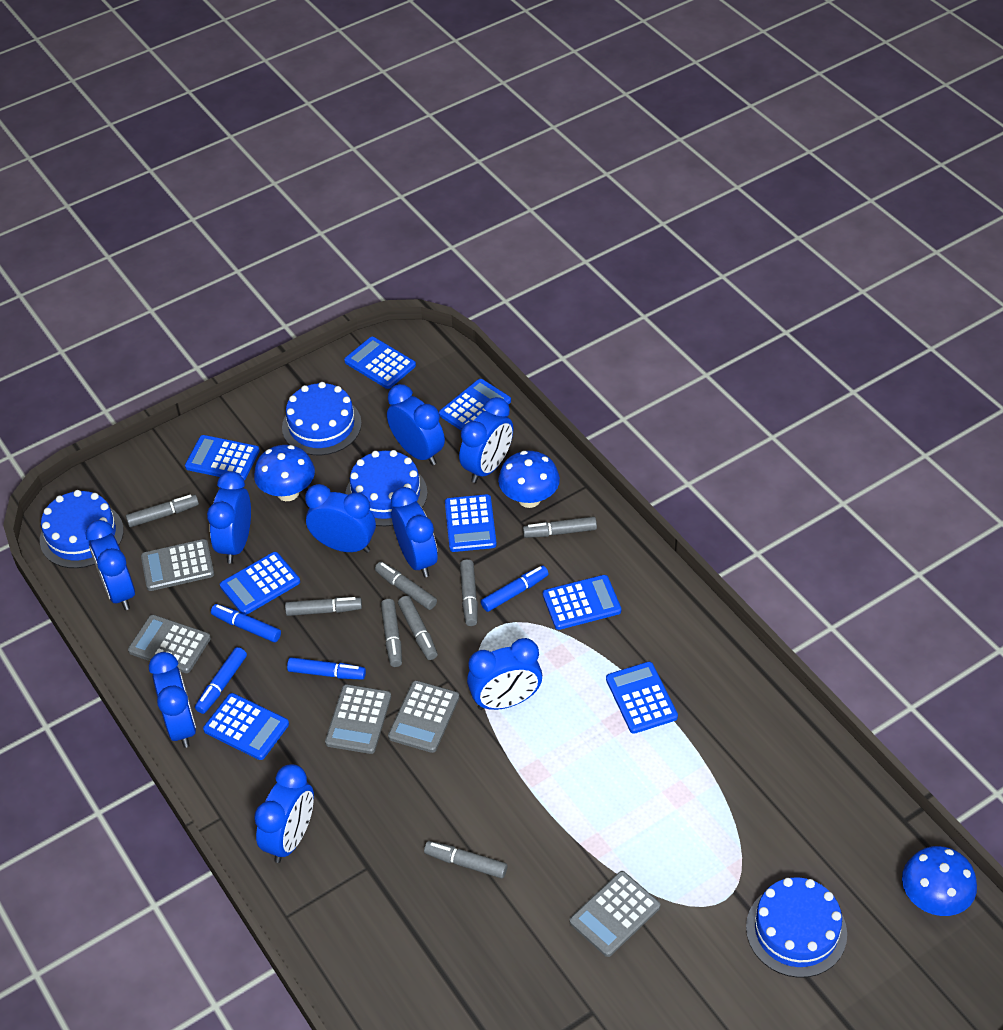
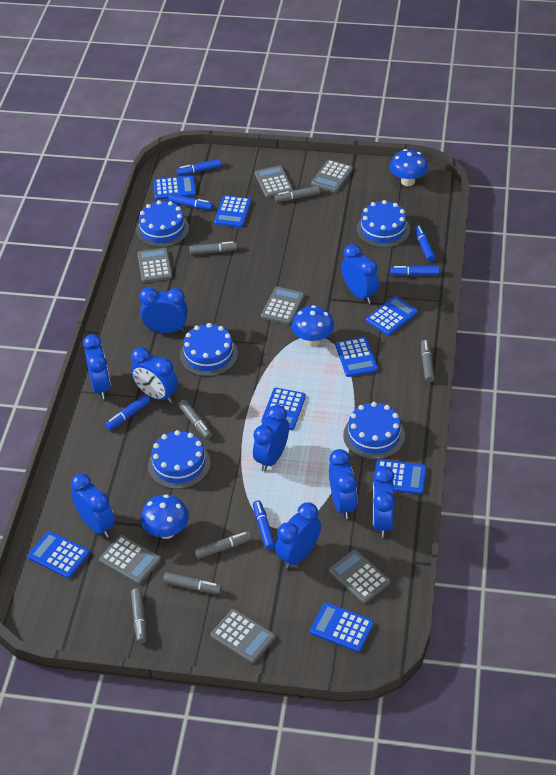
blue cake: [40,490,124,568] [282,382,362,455] [345,450,427,526] [746,877,847,978] = 4 -> [136,200,189,247] [148,430,210,489] [180,323,238,376] [343,402,405,460] [357,200,410,248] = 5
blue marker: [195,647,247,714] [211,604,281,642] [287,657,366,680] [481,565,548,612] = 4 -> [105,395,150,430] [168,194,213,210] [177,159,221,176] [253,500,276,550] [390,266,439,276] [414,225,435,261] = 6
grey calculator: [128,615,211,673] [141,539,214,591] [325,684,391,754] [388,680,459,753] [570,871,660,957] = 5 -> [99,535,161,584] [137,248,172,283] [211,609,275,663] [255,166,293,198] [261,287,304,325] [311,160,353,192] [329,550,390,603] = 7
grey marker: [126,494,199,527] [285,597,362,616] [375,561,437,610] [381,599,402,667] [398,596,438,660] [424,841,507,879] [460,559,478,626] [523,516,597,538] = 8 -> [131,588,146,643] [163,572,222,594] [179,399,212,439] [189,241,237,255] [195,531,251,559] [275,186,320,202] [421,340,435,383] = 7

